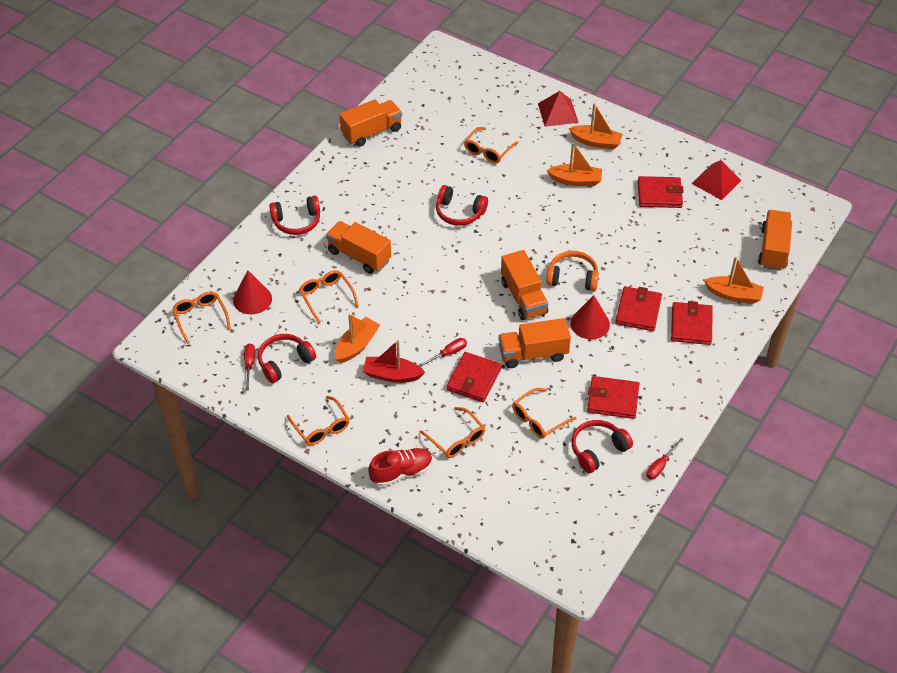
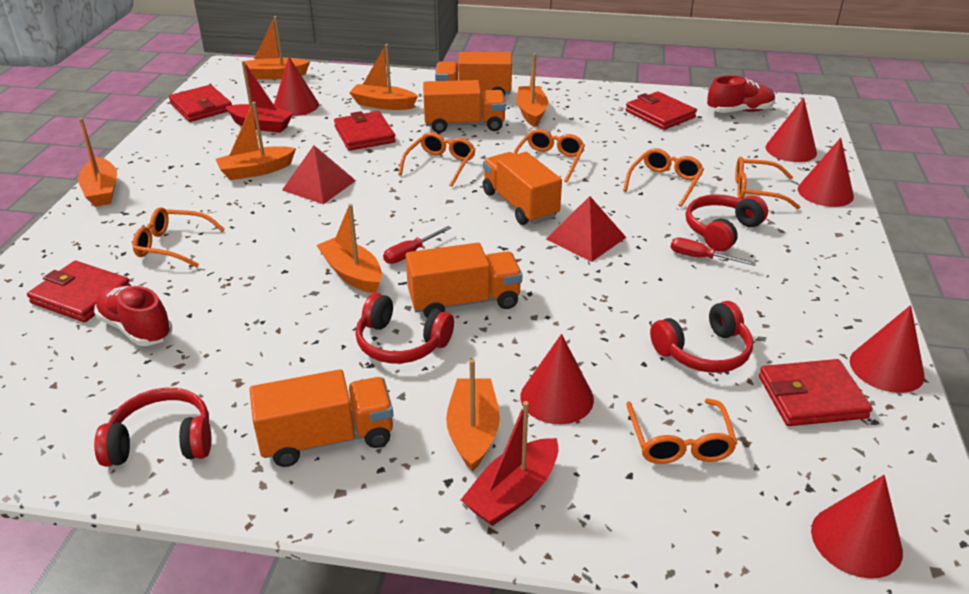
orange boat: [335,314,380,363] [547,142,602,186] [569,103,623,150] [704,257,764,304] = 4 -> [78,118,117,207] [216,102,296,180] [245,16,310,80] [317,204,382,293] [349,44,418,110] [446,359,500,472] [516,53,548,127] = 7
orange headphones: [546,251,599,291] = 1 -> none = 0
red boat: [363,340,425,383] = 1 -> [225,61,293,133] [461,401,559,526] = 2
red cone: [233,270,272,314] [570,295,610,339] = 2 -> [274,57,319,116] [521,334,594,424] [766,98,817,162] [798,138,854,207] [811,475,903,579] [850,305,925,393] = 6
red screwdriver: [244,343,255,391] [418,338,467,367] [646,438,684,480] = 3 -> [383,226,451,264] [670,238,756,266] = 2
red shoe: [368,448,432,487] = 1 -> [94,285,172,346] [707,75,775,113] = 2

